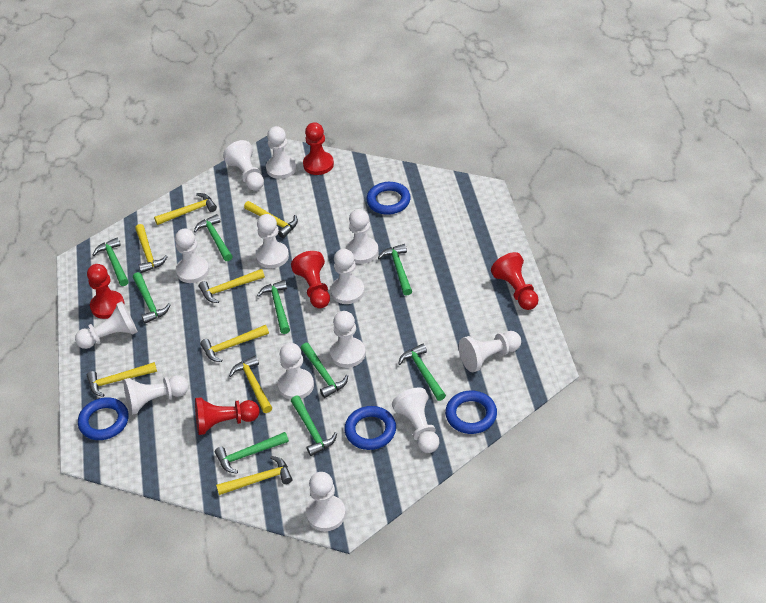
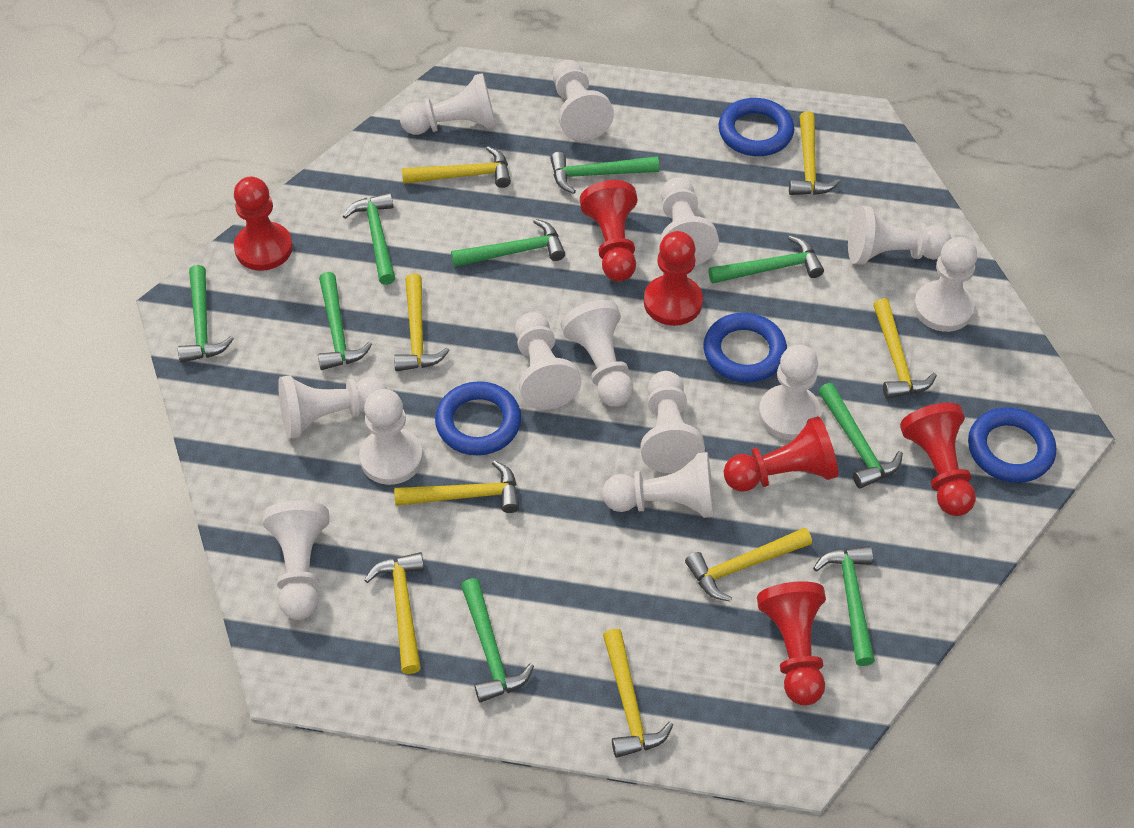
red pawn: [87,264,125,319] [195,397,259,435] [291,251,330,308] [303,122,334,175] [491,252,539,310] = 5 -> [234,177,293,271] [580,180,637,281] [644,231,703,326] [724,416,838,492] [757,581,826,706] [900,403,976,516] = 6

